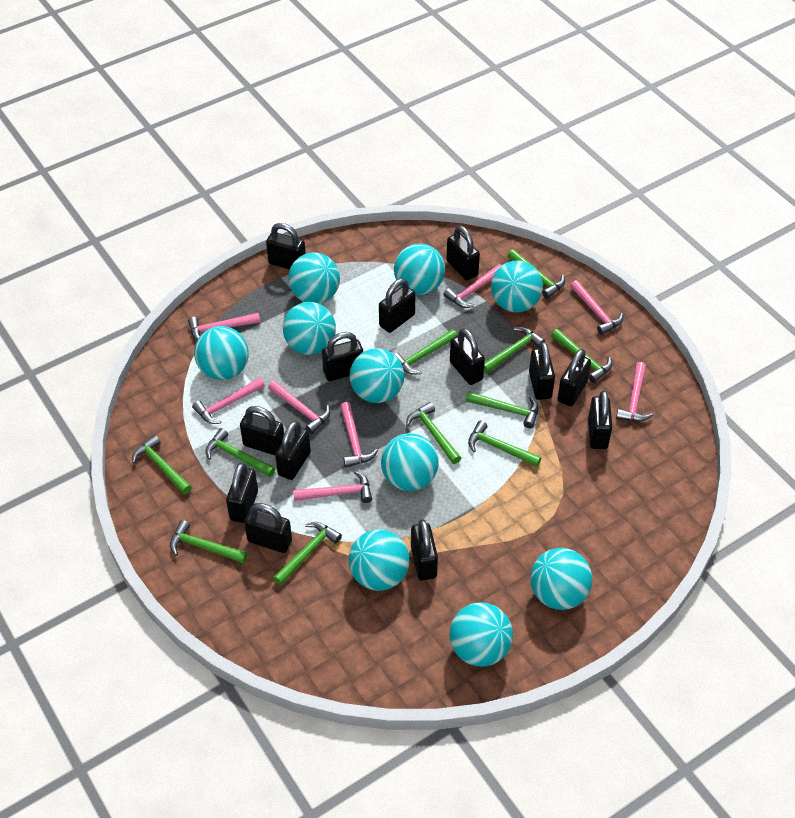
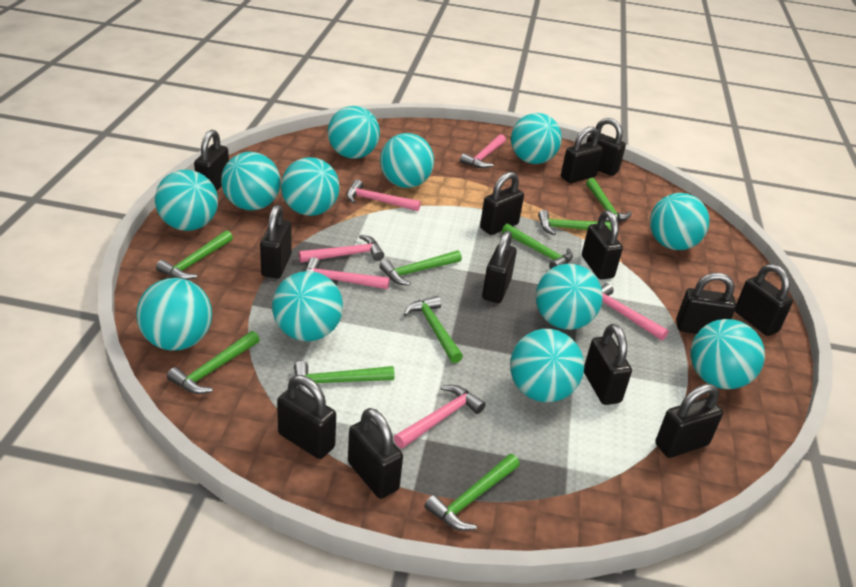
green hammer: [132,435,192,494] [170,520,248,564] [206,428,275,477] [273,522,342,585] [394,329,458,375] [406,402,461,464] [466,391,539,428] [468,421,541,467] [484,327,545,373] [508,250,565,299] [551,329,612,383] = 11 -> [156,230,233,280] [167,331,260,394] [294,361,395,397] [379,251,462,286] [404,296,463,363] [424,454,520,531] [502,223,573,269] [538,210,611,235] [586,178,632,222] = 9
pink hammer: [188,313,260,340] [192,377,265,424] [268,381,330,434] [293,471,372,503] [340,402,378,467] [443,264,502,308] [570,280,623,335] [616,362,653,422] = 8 -> [299,235,384,263] [306,257,390,289] [347,180,421,211] [394,385,486,449] [460,134,506,168] [601,283,669,340] = 6
turquoise ball: [194,326,248,380] [283,302,336,355] [288,252,340,304] [349,348,404,403] [349,529,410,591] [381,433,439,491] [394,243,445,295] [449,602,513,667] [491,260,543,313] [530,548,592,610] = 10 -> [136,278,212,351] [155,170,218,231] [221,152,281,210] [272,271,343,341] [281,157,340,216] [328,106,380,159] [380,133,434,188] [510,329,584,402] [511,113,562,164] [536,264,603,330] [650,193,709,250] [691,319,765,389] = 12

